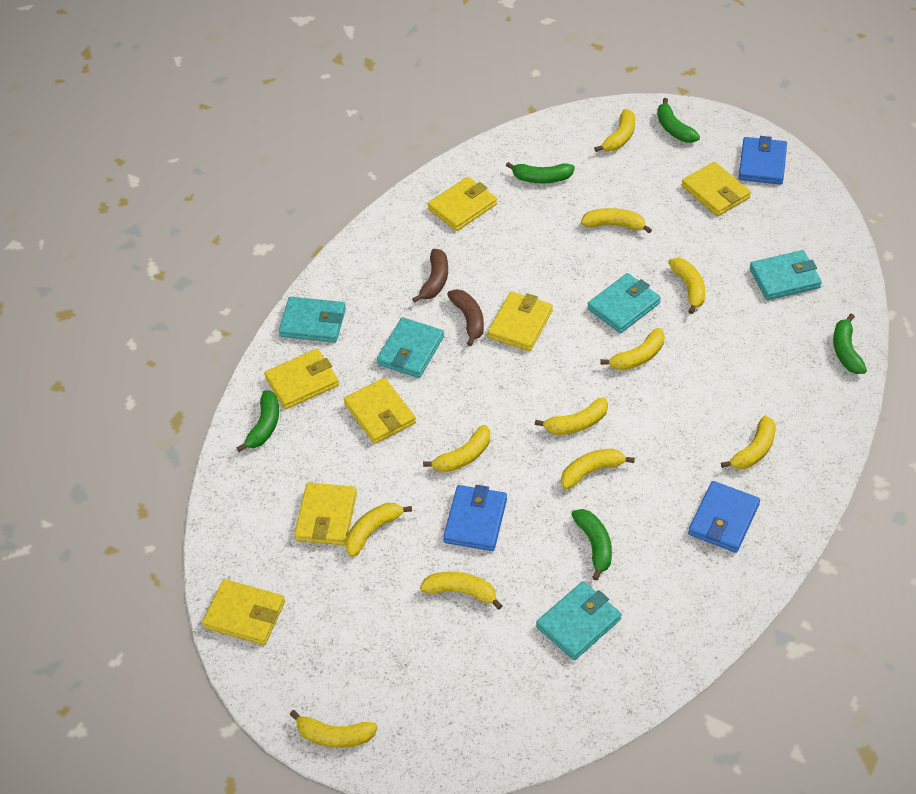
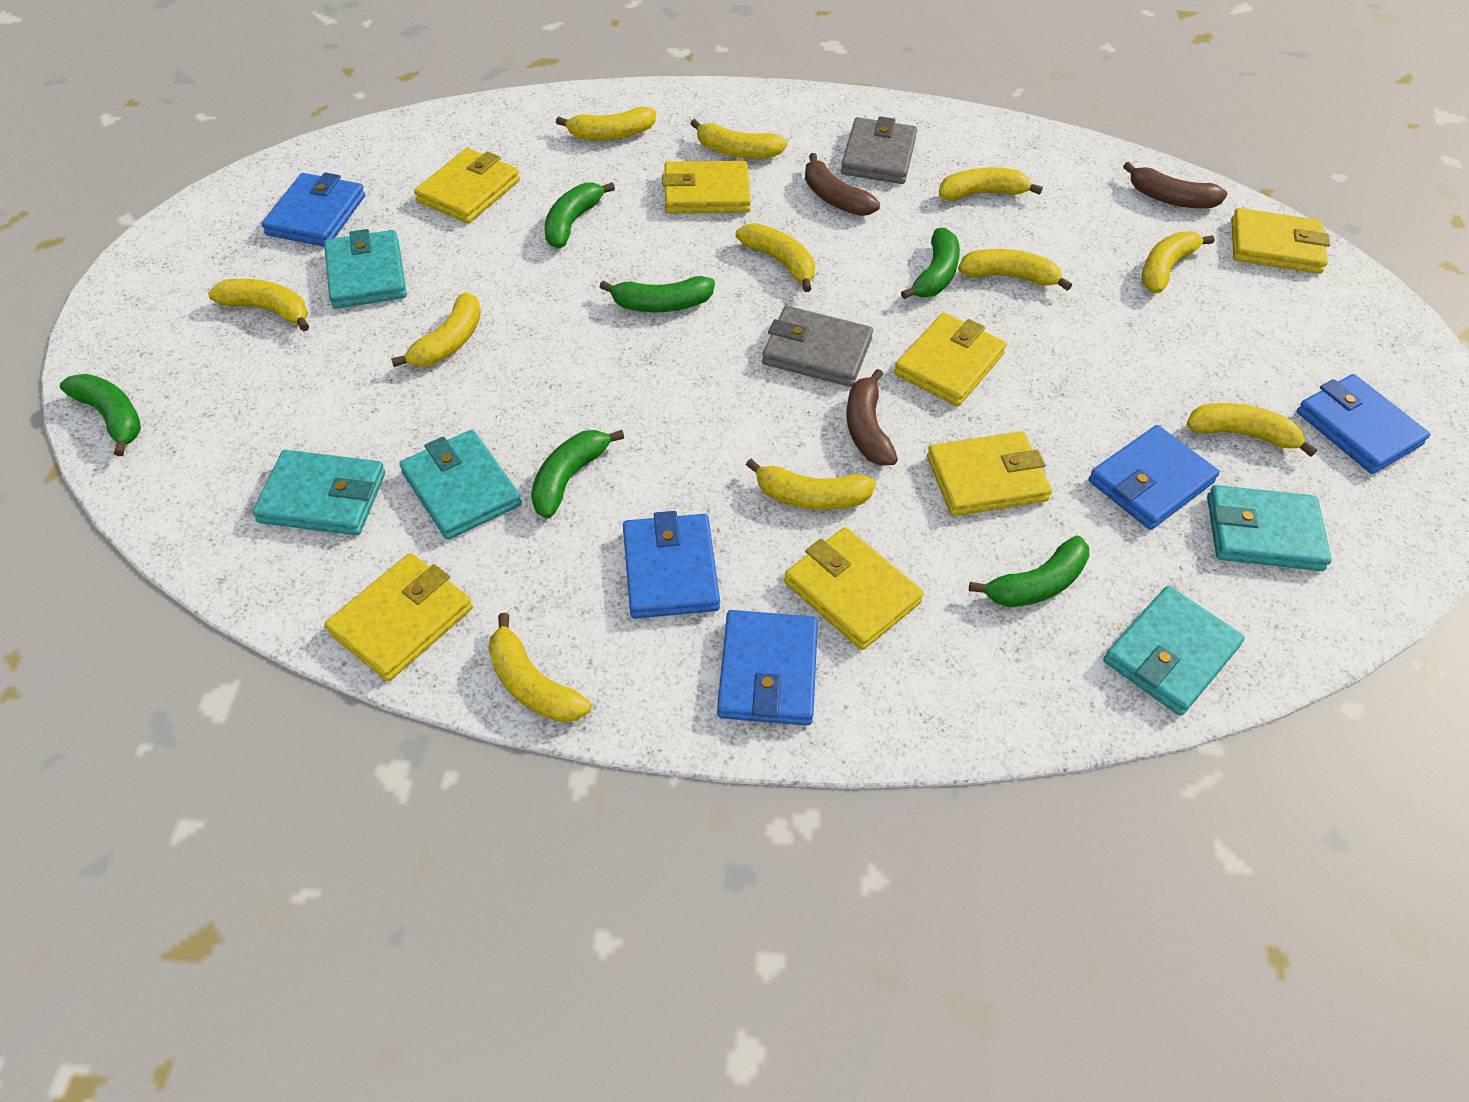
blue wallet: [443,485,507,551] [688,481,760,553] [738,136,787,185] = 3 -> [262,172,365,247] [623,511,720,619] [717,610,818,726] [1088,425,1220,530] [1297,374,1430,474] = 5
brown banana: [412,249,448,303] [447,289,484,346] = 2 -> [805,153,880,216] [846,369,898,465] [1123,162,1227,208] = 3
green banana: [237,390,279,452] [506,162,575,183] [571,509,612,581] [657,98,700,143] [833,313,867,374] = 5 -> [60,374,141,456] [531,430,624,519] [545,182,615,248] [600,276,715,312] [901,228,960,299] [969,536,1089,607] = 6
grey wallet: none = 0 -> [762,306,873,387] [841,116,917,184] = 2

